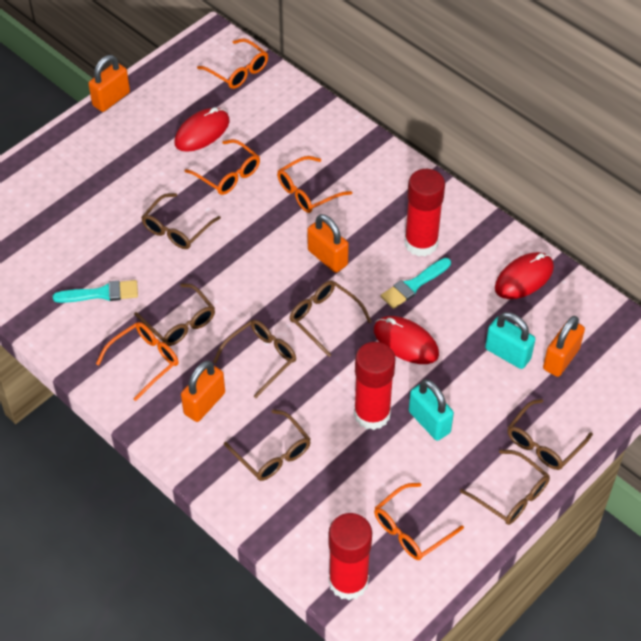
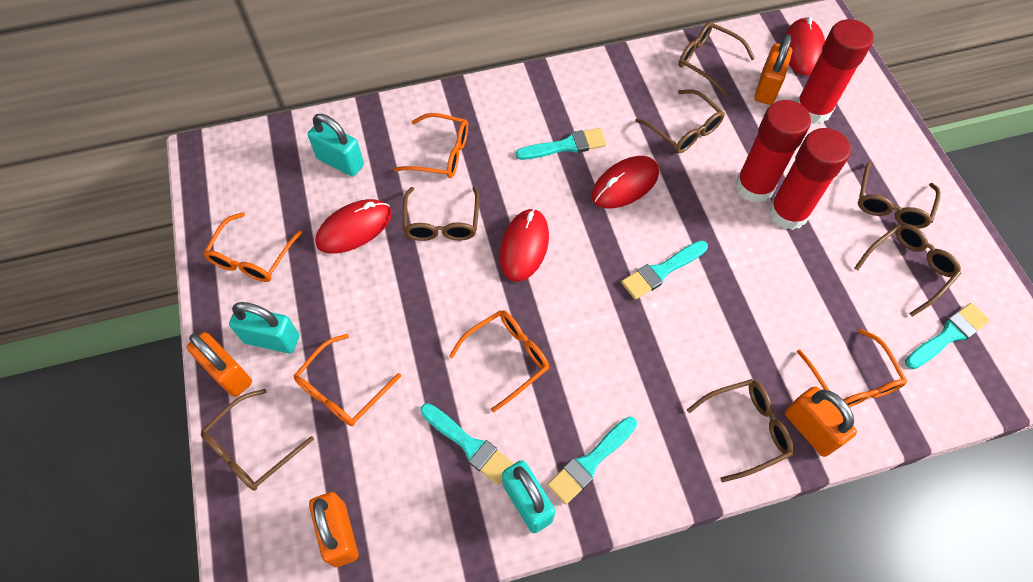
red mouse: [174,107,230,152] [374,316,439,364] [495,252,554,299] = 3 -> [315,199,392,254] [500,208,549,282] [592,156,659,208] [786,17,825,76] = 4
turquoise brush: [53,280,138,303] [381,258,451,309] = 2 -> [420,403,514,485] [516,128,607,160] [547,417,637,505] [621,240,708,300] [905,303,990,369] = 5
turquoise padlock: [409,379,454,441] [485,312,536,369] = 2 -> [229,302,299,353] [308,114,364,177] [502,460,555,533] = 3

